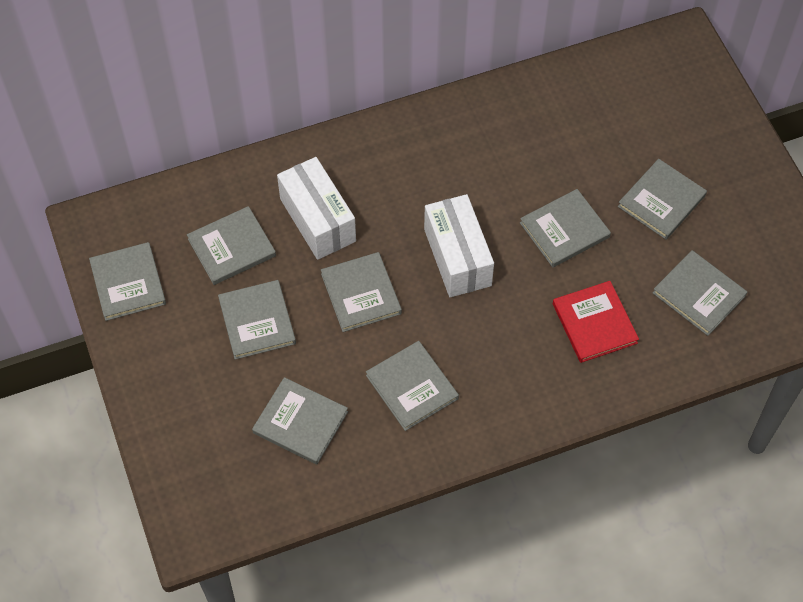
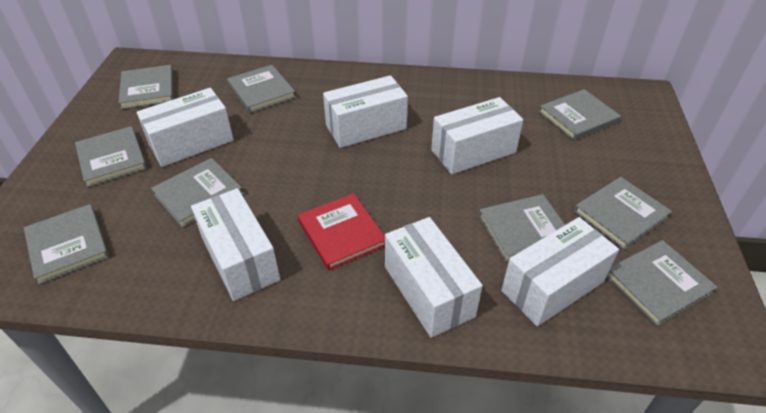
white box: [277,157,356,260] [424,194,494,297] = 2 -> [137,88,234,167] [191,188,280,301] [323,75,408,148] [385,217,483,338] [431,97,523,174] [501,217,619,326] = 6

